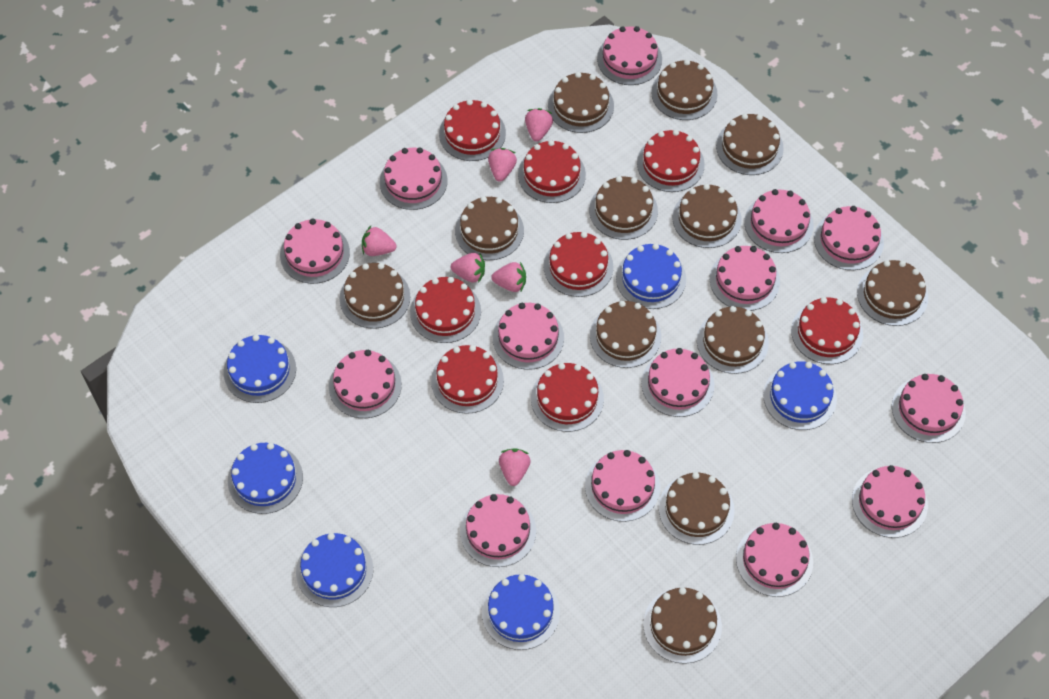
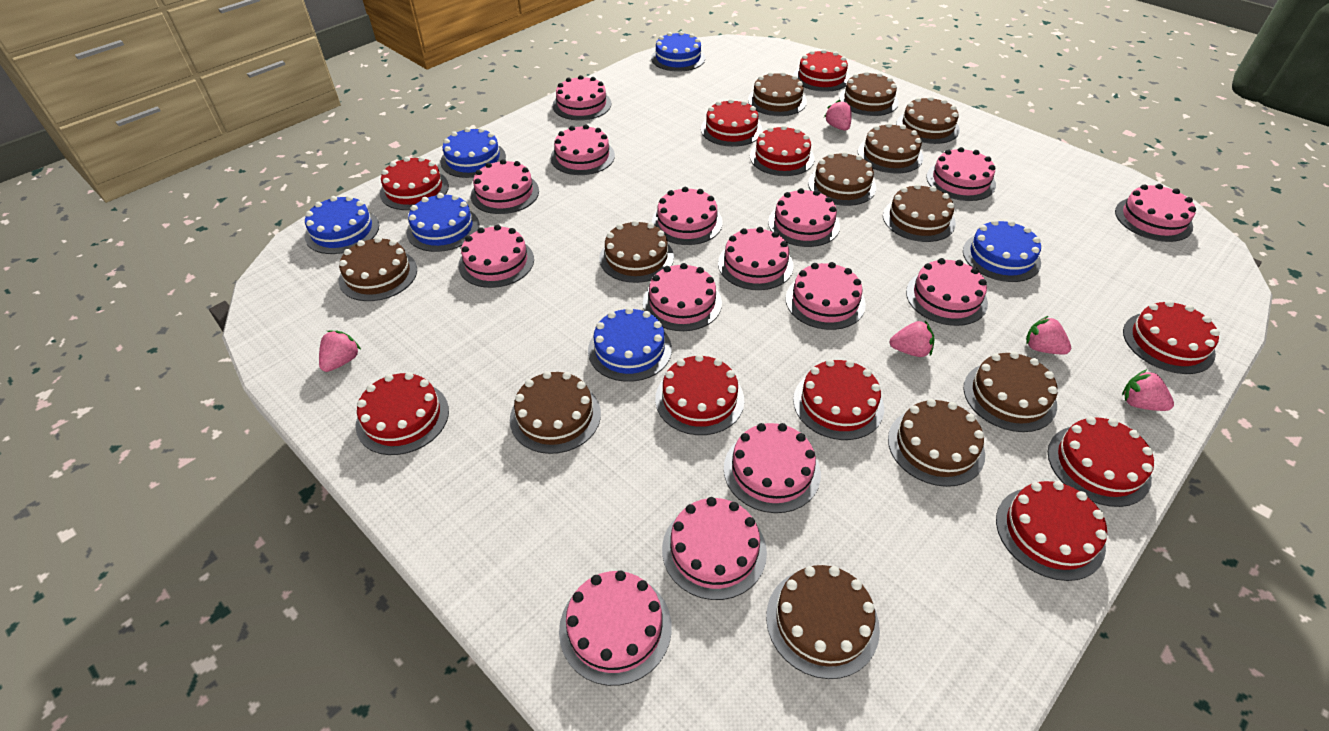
pink cake: [280,218,350,284] [329,350,402,418] [380,147,447,210] [460,494,536,567] [493,303,564,370] [585,450,660,522] [597,26,662,85] [641,348,714,417] [710,246,780,311] [736,523,813,597] [744,189,814,253] [814,206,884,270] [852,465,928,538] [892,374,966,443] = 14 -> [458,224,534,288] [471,159,539,214] [551,124,615,175] [552,75,611,120] [559,570,672,686] [643,263,722,331] [652,187,723,245] [662,497,767,600] [718,227,794,290] [724,423,821,513] [768,188,840,247] [785,262,866,330] [906,258,988,326] [926,147,996,201] [1115,184,1196,242] = 15
pink strawberry: [362,226,396,256] [451,253,485,283] [488,148,517,182] [491,262,526,292] [499,448,531,486] [525,108,553,142] = 6 -> [319,331,361,372] [824,100,852,131] [889,321,935,357] [1026,316,1071,355] [1122,369,1174,411] = 5
red cake: [410,277,481,343] [431,345,504,414] [439,99,506,161] [518,140,586,203] [531,363,604,432] [543,232,614,297] [637,130,705,192] [791,297,863,364] = 8 -> [356,372,449,455] [380,156,449,210] [655,354,744,435] [701,99,762,147] [750,125,814,176] [793,359,884,440] [794,49,850,92] [996,481,1107,581] [1048,417,1154,507] [1123,300,1220,374] = 10

